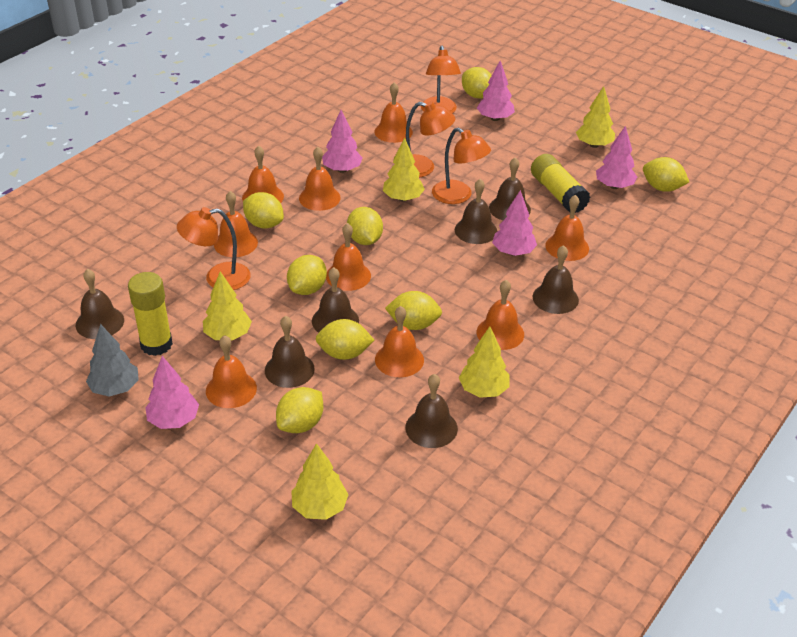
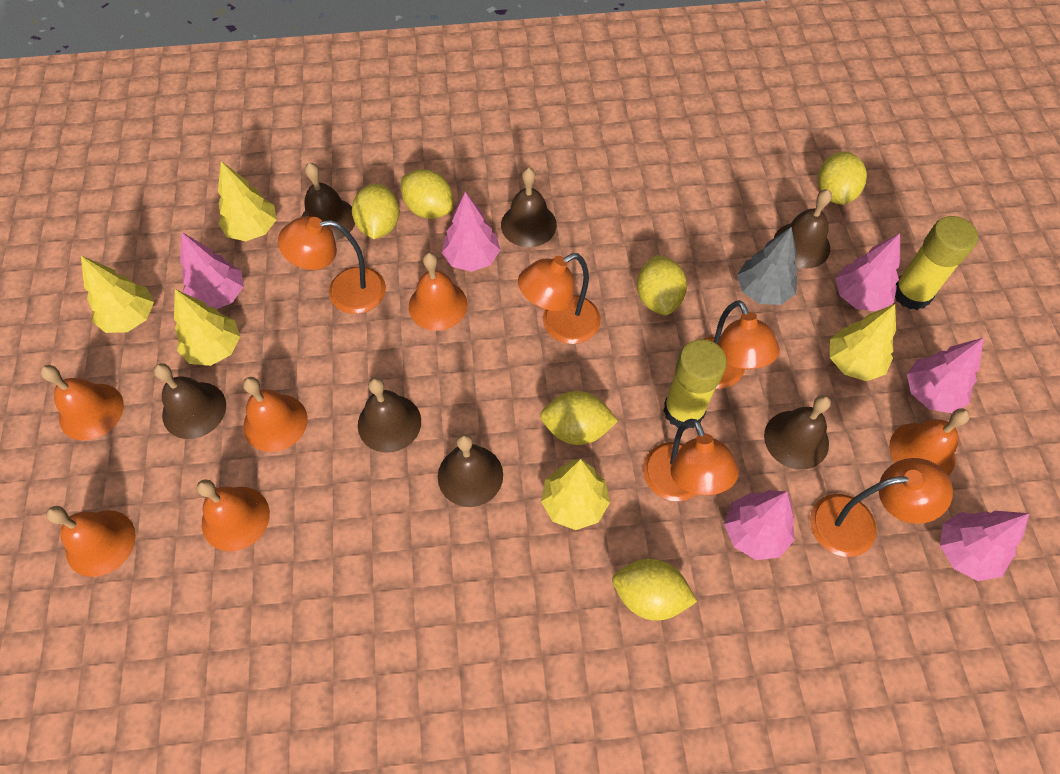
orange bell: [206,335,257,408] [214,191,258,257] [242,146,284,203] [299,147,341,211] [326,223,371,291] [374,82,413,143] [375,306,424,377] [477,280,524,350] [545,195,589,261] = 9 -> [40,365,124,440] [46,506,136,577] [197,479,270,551] [243,377,307,452] [409,253,467,331] [889,408,970,476] = 6
orange lamp: [177,207,251,290] [406,101,455,178] [421,46,461,114] [432,128,491,204] = 4 -> [278,216,386,314] [518,253,601,344] [643,419,739,501] [703,300,780,389] [810,458,953,557] = 5
pink tree: [145,356,199,429] [322,110,363,173] [477,61,515,121] [492,190,537,256] [596,126,637,189] = 5 -> [180,232,244,309] [442,192,500,272] [724,490,795,560] [836,233,900,312] [907,338,984,413] [940,511,1029,581] = 6
yellow lemon: [243,192,284,229] [276,387,323,433] [287,255,327,295] [315,319,374,360] [347,207,383,245] [385,291,442,330] [462,67,492,99] [643,157,689,192] = 8 -> [352,183,400,239] [401,169,453,219] [540,391,618,445] [612,559,697,620] [637,255,687,315] [818,152,867,205] = 6

